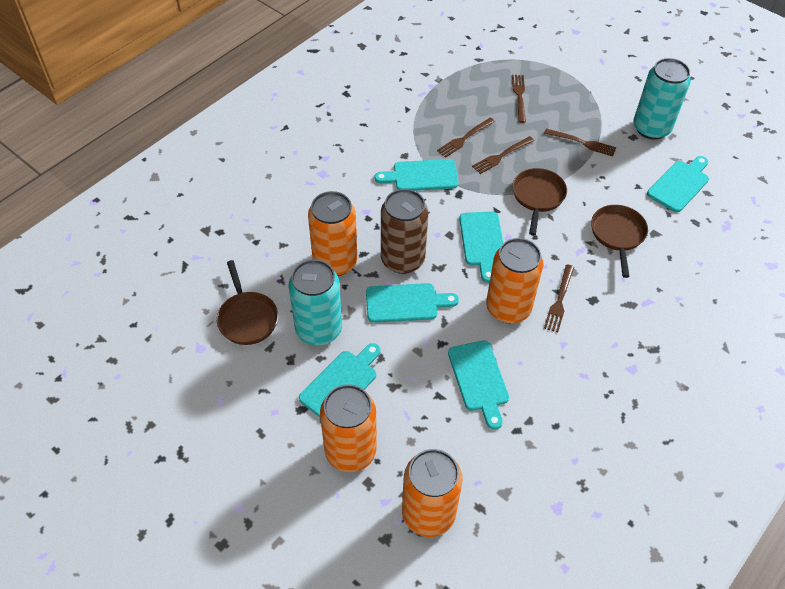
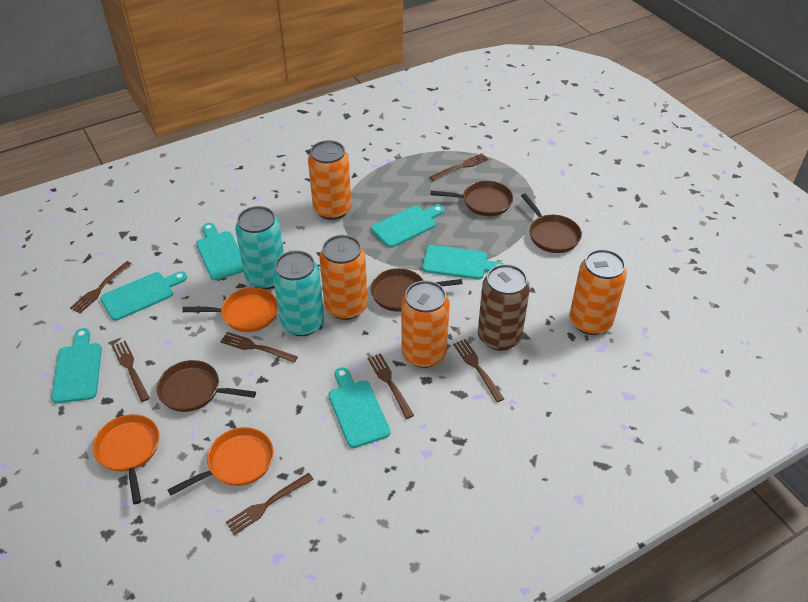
brown fork: [437,117,495,158] [472,136,534,174] [512,75,526,123] [544,129,616,156] [544,265,574,333] = 5 -> [70,261,132,314] [112,341,150,402] [220,332,298,363] [226,473,314,535] [368,353,414,419] [430,153,488,181] [453,339,504,402] = 7
brown pan: [217,260,278,345] [512,168,567,235] [591,205,648,278] = 3 -> [157,360,256,412] [371,268,463,312] [431,181,513,216] [521,193,582,253] = 4
orange pan: none = 0 -> [93,414,159,504] [167,427,274,495] [182,287,278,332] = 3

